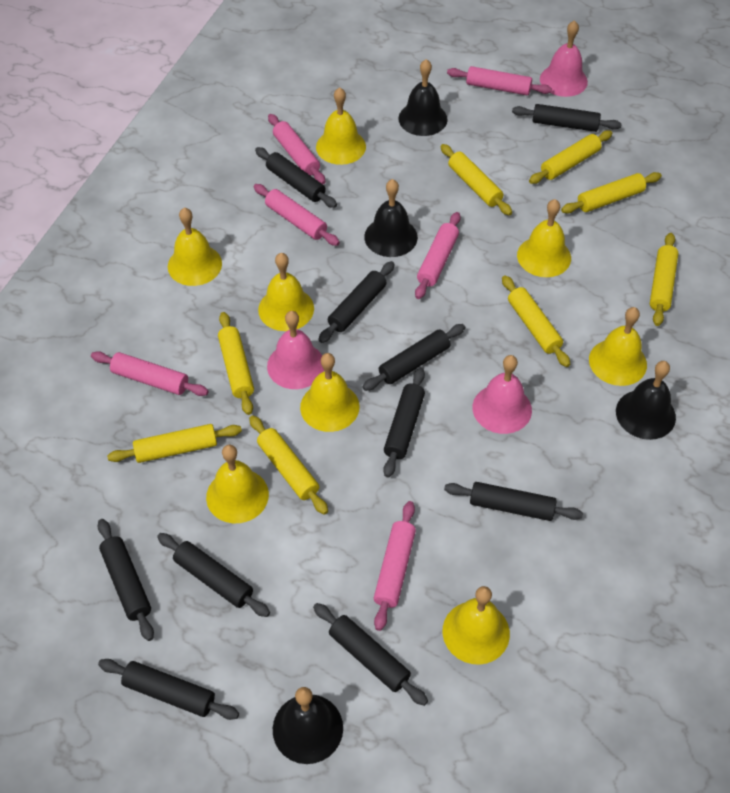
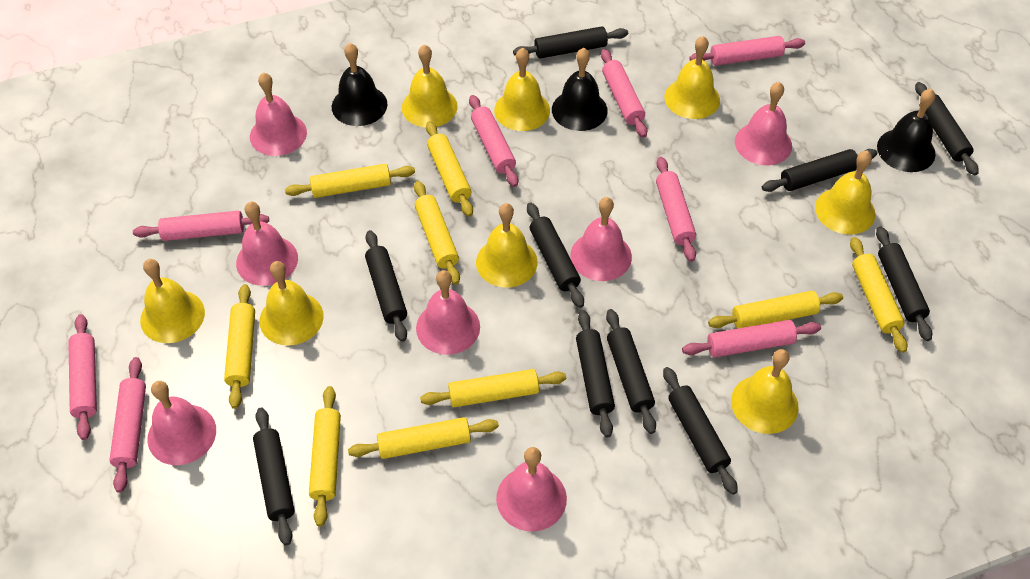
black bell: [273,687,343,764] [364,179,418,257] [398,59,448,136] [616,361,676,440] = 4 -> [332,43,387,126] [552,48,608,131] [877,89,936,172] = 3
pink bell: [267,311,324,389] [472,355,532,434] [540,20,588,97] = 3 -> [147,381,216,465] [236,202,298,286] [250,72,307,156] [416,270,480,355] [496,447,567,532] [570,197,632,281] [735,82,792,165] = 7
pink rolling pin: [91,351,209,396] [254,184,340,246] [268,114,325,184] [374,501,416,631] [415,212,461,299] [447,66,552,95] = 6 -> [68,314,97,440] [109,357,146,493] [133,211,269,241] [469,95,518,187] [601,49,647,138] [656,157,696,262] [682,320,821,357] [689,36,805,66] = 8
yellow rolling pin: [107,424,242,463] [218,312,254,415] [249,415,328,515] [441,144,512,216] [502,275,570,367] [529,130,613,184] [561,172,662,213] [650,233,678,326] = 8 -> [224,284,255,409] [285,164,415,198] [309,386,341,527] [348,417,499,459] [414,181,460,285] [420,369,566,407] [426,121,473,217] [708,291,843,329] [850,237,907,353] = 9

